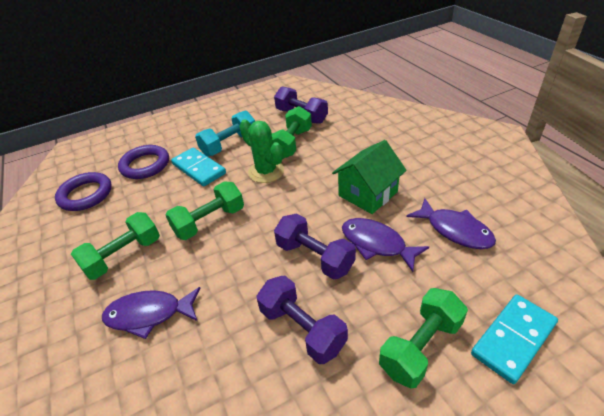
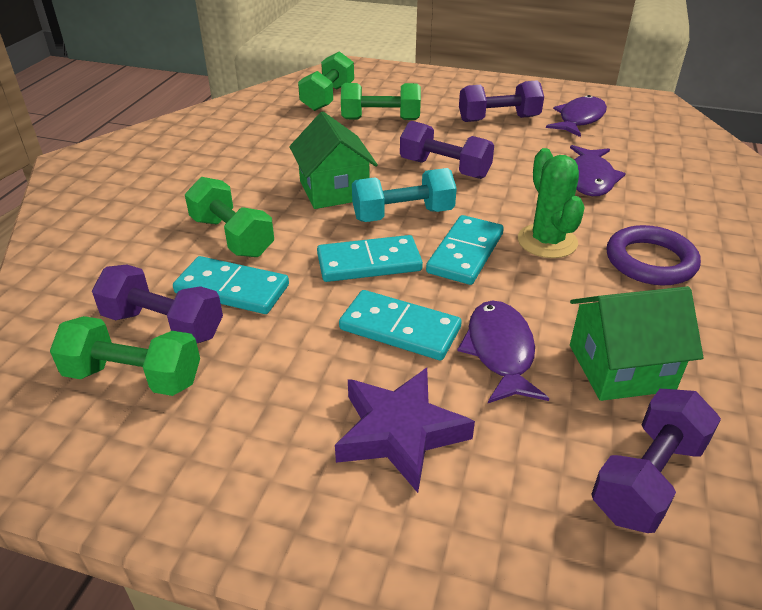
green house: [332,140,407,214] = 1 -> [289,112,378,209] [570,286,704,401] = 2
purple dumbbell: [257,276,348,364] [274,86,328,124] [274,213,356,280] = 3 -> [92,265,223,343] [400,121,494,179] [459,80,544,122] [592,389,721,533] = 4
purple ring: [55,172,112,211] [118,145,169,179] = 2 -> [606,225,701,285] = 1
purple star: none = 0 -> [335,368,475,493] = 1
turquoise domino: [171,148,226,187] [471,294,558,384] = 2 -> [173,256,289,314] [317,235,423,282] [339,290,462,360] [426,215,504,285] = 4

